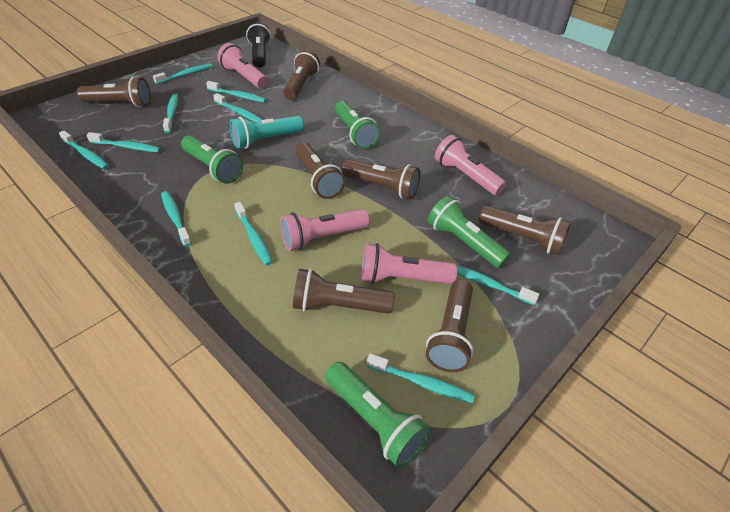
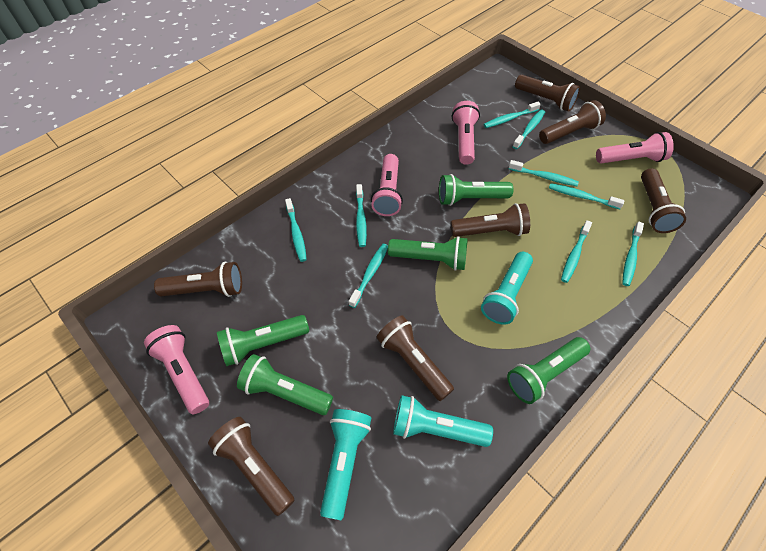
black flashlight: [246,22,271,68] = 1 -> none = 0
green flashlight: [181,135,243,184] [325,362,431,468] [335,101,380,149] [428,196,511,268] = 4 -> [217,315,309,366] [237,354,333,415] [388,236,468,271] [439,174,513,206] [507,337,590,404] = 5
turquoise flashlight: [230,116,304,149] = 1 -> [320,409,371,520] [393,395,493,447] [481,252,533,325] = 3
turquoise toothbrush: [59,131,109,169] [87,132,161,152] [153,64,213,84] [161,191,192,247] [163,94,178,133] [206,81,266,102] [213,93,263,122] [234,202,273,265] [367,353,475,403] [457,265,539,305] = 10 -> [285,198,307,262] [349,244,388,308] [356,184,367,247] [483,102,541,128] [509,160,579,186] [512,110,545,149] [549,183,624,209] [561,220,592,283] [622,222,644,286] = 9

